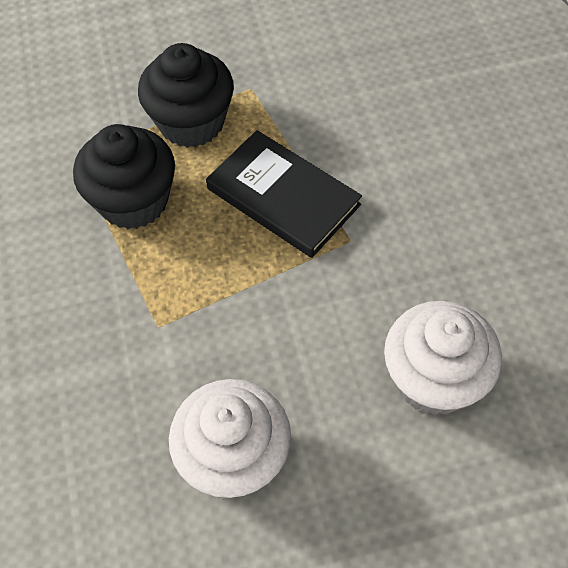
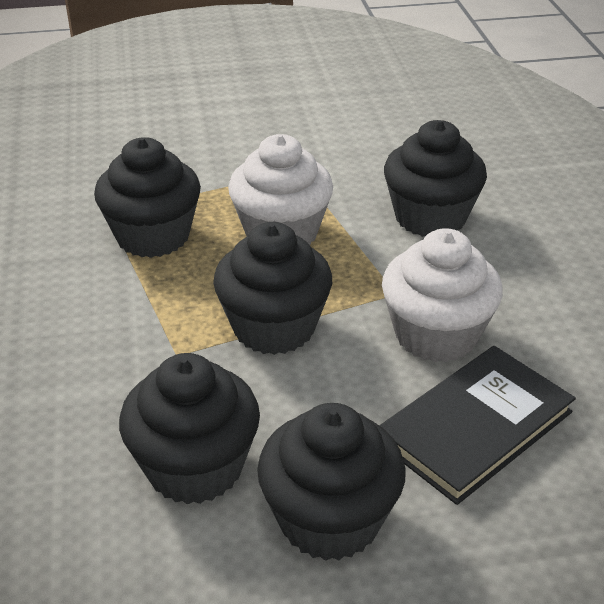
black cupcake: [73,124,175,229] [138,43,234,148] = 2 -> [94,137,201,258] [119,353,260,505] [213,222,332,355] [257,403,406,561] [384,120,487,237] = 5

